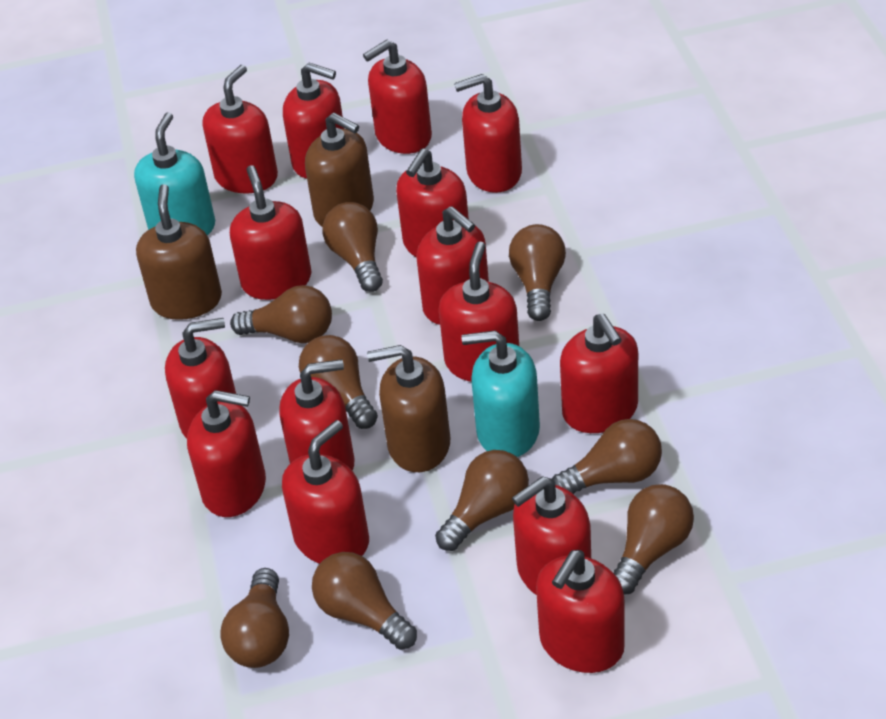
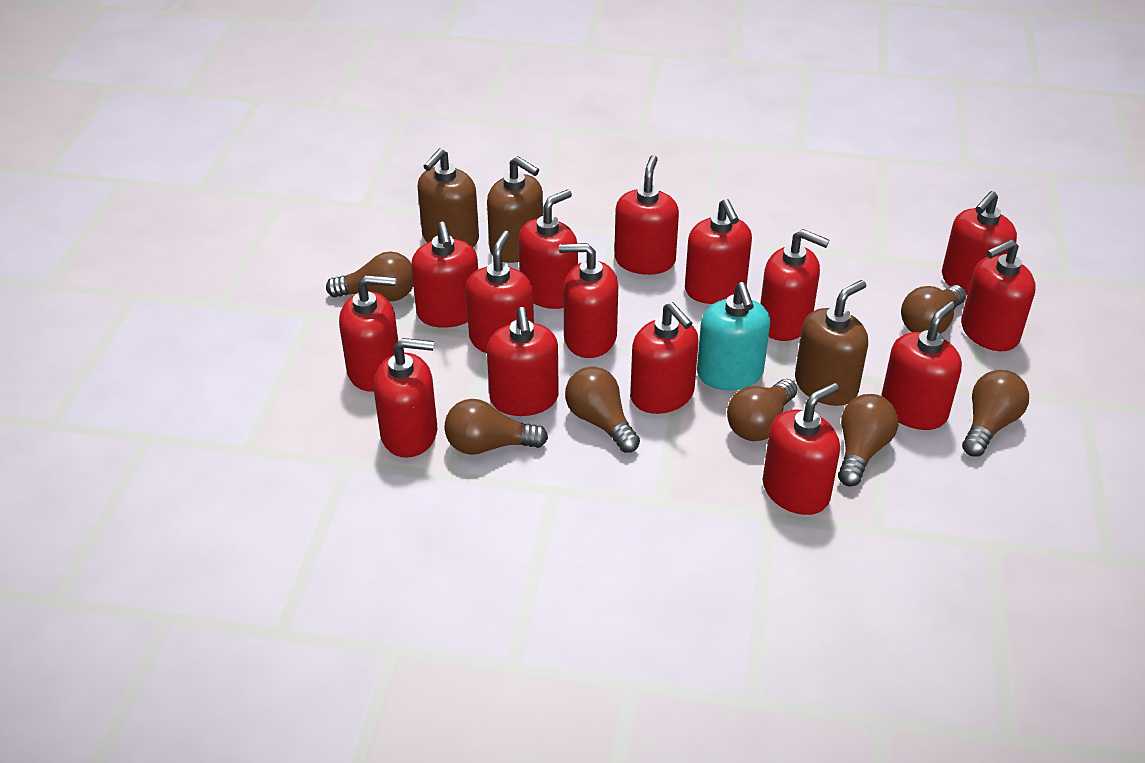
brown light bulb: [220,568,289,668] [230,285,332,343] [299,335,378,429] [312,552,417,650] [322,202,383,292] [435,450,529,551] [509,224,566,321] [552,419,662,494] [614,484,694,595] = 9 -> [326,252,413,301] [444,399,548,455] [565,367,640,453] [727,379,797,441] [838,394,898,486] [901,285,966,334] [962,370,1029,457] = 7
turquoise soap dispenser: [134,112,215,235] [461,330,540,457] = 2 -> [697,282,770,390] = 1

